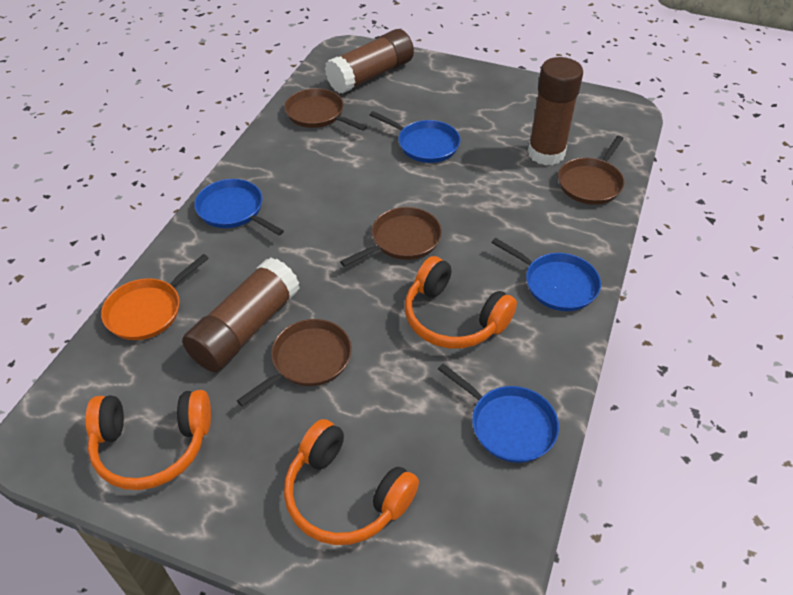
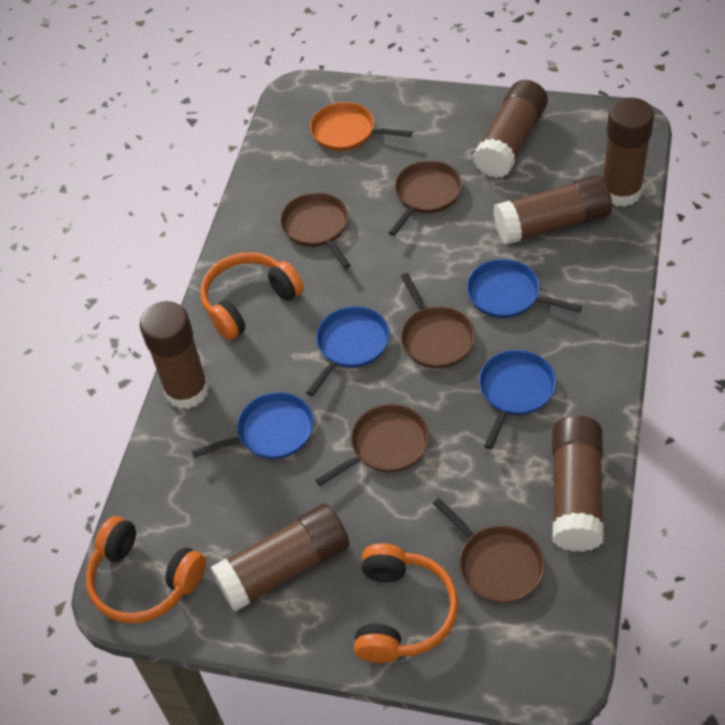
brown glue stick: [182,258,300,372] [325,29,414,94] [528,57,583,166] = 3 -> [140,301,209,409] [211,504,349,612] [473,80,548,178] [493,175,612,245] [552,416,603,552] [603,97,654,207] = 6
brown pan: [237,319,352,406] [284,88,367,131] [340,207,442,267] [558,135,624,205] = 4 -> [280,193,350,269] [316,404,429,486] [389,161,462,236] [401,273,475,368] [433,498,544,603] = 5

